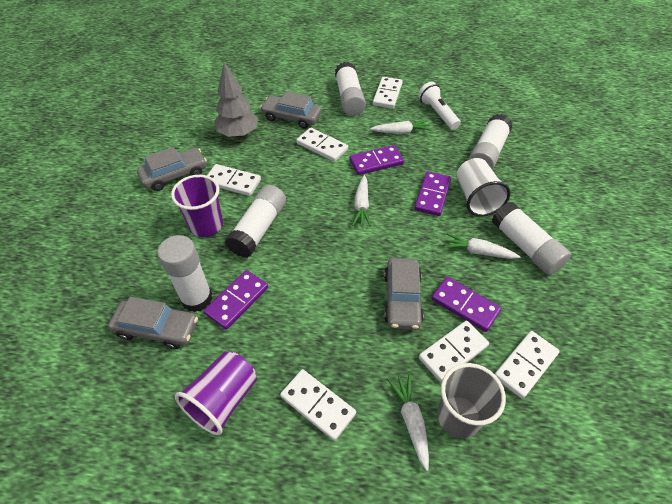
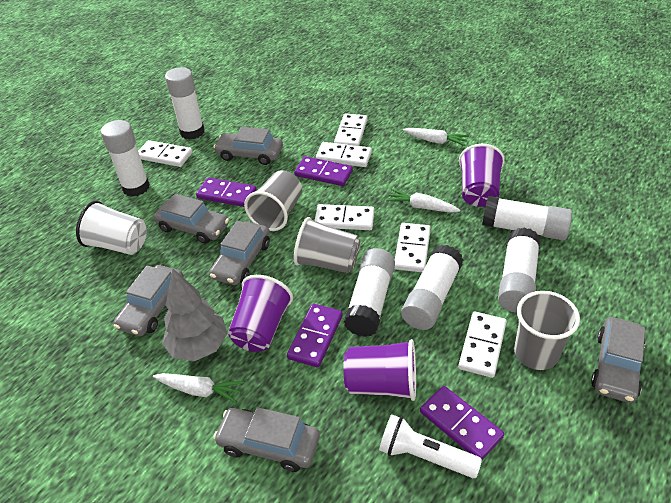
grey car: [108,297,198,349] [137,147,207,191] [260,91,322,129] [384,258,424,330] = 4 -> [113,265,184,336] [153,194,229,244] [209,221,270,285] [213,127,283,165] [213,407,320,472] [591,317,645,403] = 6
grey cup: [437,363,506,439] = 1 -> [244,170,302,231] [294,217,360,273] [514,291,580,370] = 3
purple cup: [171,175,223,237] [175,351,257,435] = 2 -> [228,275,293,352] [343,339,416,401] [459,144,505,207] = 3
white carrot: [352,175,371,227] [370,120,432,134] [388,375,429,471] [444,233,520,259] = 4 -> [153,373,244,403] [386,189,460,213] [403,128,469,146] = 3
white glue stick: [158,235,213,312] [225,185,286,258] [335,62,366,116] [468,114,512,170] [492,202,571,275] = 5 -> [101,120,150,197] [165,67,205,140] [344,248,395,337] [401,245,463,330] [482,196,572,240] [498,227,541,313] = 6

